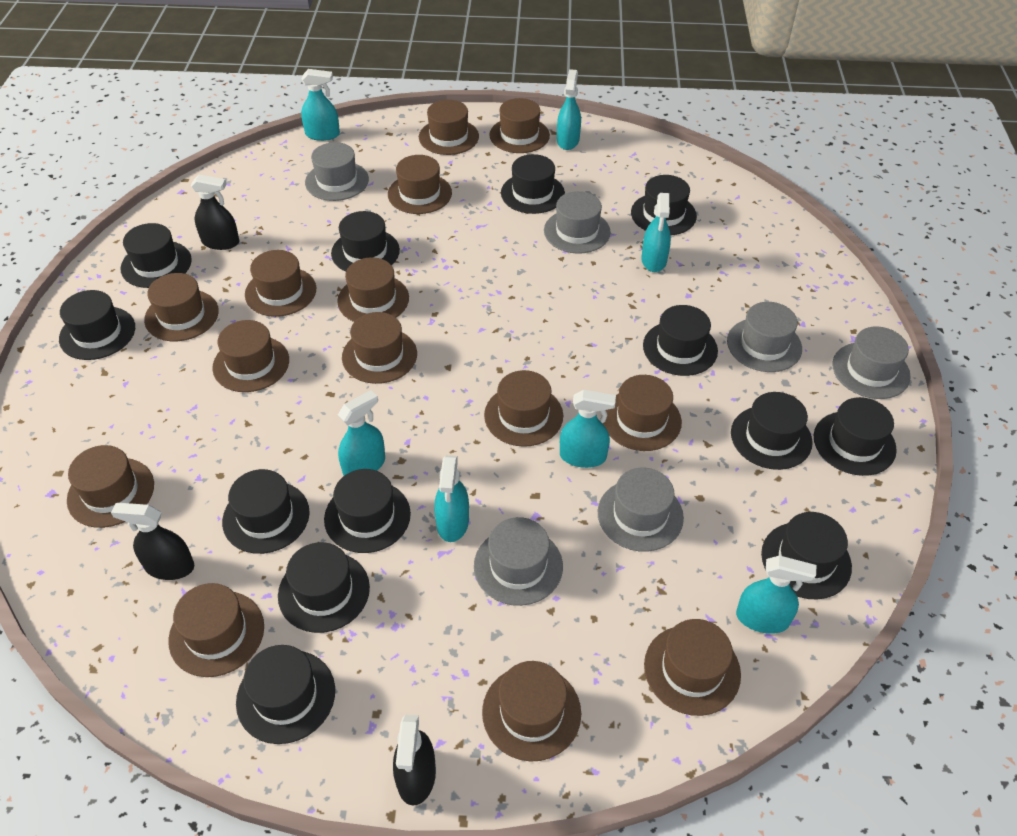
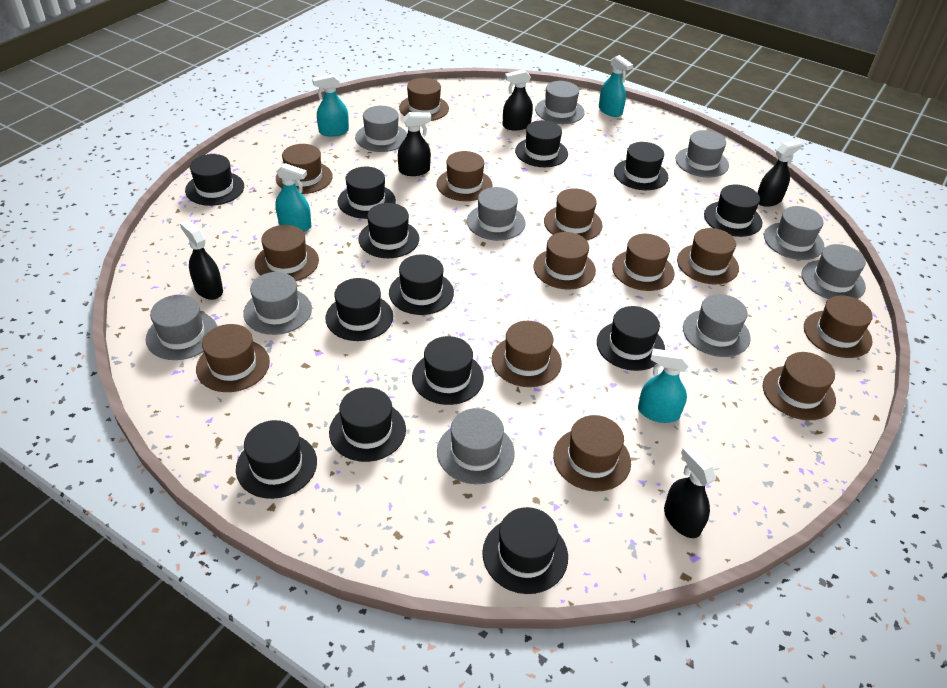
black spray bottle: [111,503,194,580] [191,174,240,250] [393,715,436,806] = 3 -> [180,220,223,300] [398,112,431,176] [503,69,533,130] [664,445,716,538] [757,140,803,207] = 5
brown hat: [67,445,154,528] [144,273,219,341] [168,583,264,677] [212,320,289,392] [245,250,316,317] [337,257,409,322] [342,312,417,384] [388,155,452,214] [419,100,479,155] [482,661,581,762] [484,370,563,447] [489,98,550,153] [603,375,682,451] [644,619,741,716] = 14 -> [196,324,270,392] [255,225,319,281] [276,144,333,194] [399,78,449,121] [437,151,493,201] [492,321,562,387] [533,232,596,290] [544,188,602,240] [553,415,631,492] [612,234,674,291] [677,228,739,285] [763,352,836,420] [804,295,873,358] = 13
grey hat: [305,142,369,201] [474,517,563,606] [544,191,611,254] [598,468,684,552] [727,302,802,372] [832,327,911,399] = 6 -> [146,295,217,360] [243,272,312,335] [355,106,407,152] [437,408,515,484] [467,187,525,241] [535,81,585,124] [675,130,729,177] [683,294,751,357] [764,206,824,260] [802,244,866,299] = 10
turquoise spray bottle: [301,69,340,141] [338,390,385,476] [434,455,469,542] [557,69,581,150] [560,390,616,468] [641,193,671,272] [736,555,816,634] = 7 -> [276,163,311,232] [312,74,349,137] [599,55,633,117] [638,348,689,423] = 4

